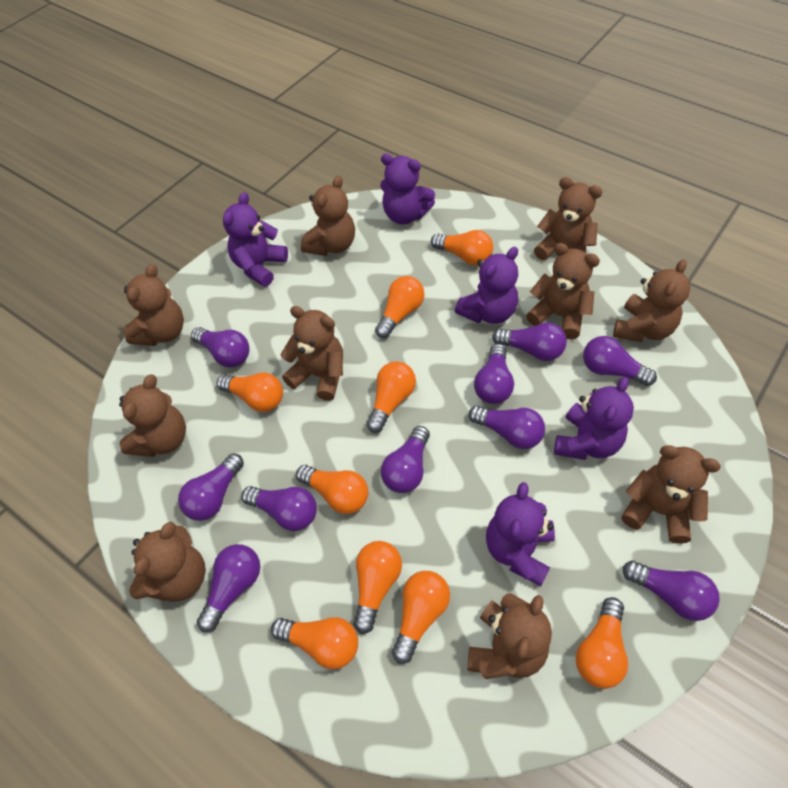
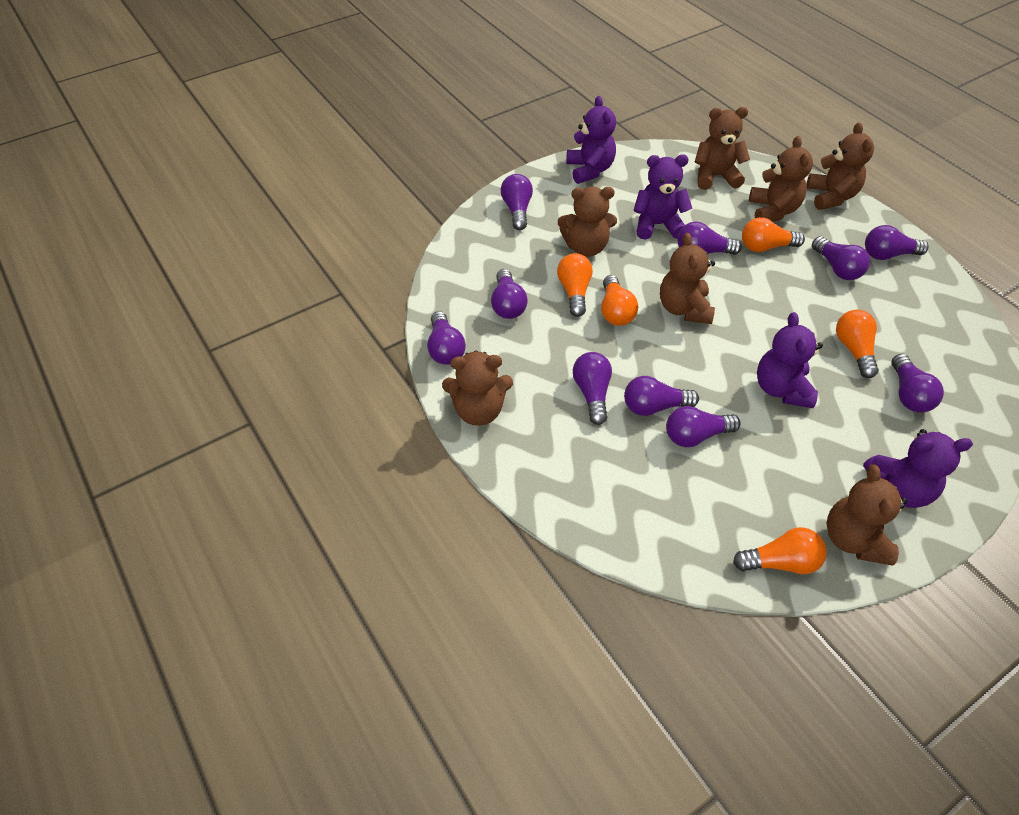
brown teddy bear: [119,374,186,457] [124,264,184,346] [129,522,206,602] [280,306,343,401] [301,175,355,256] [468,593,552,679] [526,243,600,340] [534,177,603,260] [613,259,690,342] [621,445,721,544] = 10 -> [442,351,513,426] [558,186,617,257] [660,233,715,324] [695,107,750,190] [749,136,813,222] [806,122,874,210] [827,465,907,566] = 7
orange light bulb: [217,372,283,412] [271,617,358,670] [296,465,368,514] [353,541,402,634] [366,361,416,433] [375,276,424,338] [392,571,450,664] [431,230,493,265] [575,597,628,689] = 9 -> [557,253,593,317] [601,275,638,326] [733,527,827,574] [742,217,805,252] [836,310,879,378] = 5
purple teddy bear: [223,192,288,287] [380,153,435,225] [455,247,518,324] [486,482,555,586] [554,377,634,460] = 5 -> [566,96,616,184] [633,154,692,240] [757,312,823,408] [863,429,973,508] = 4

